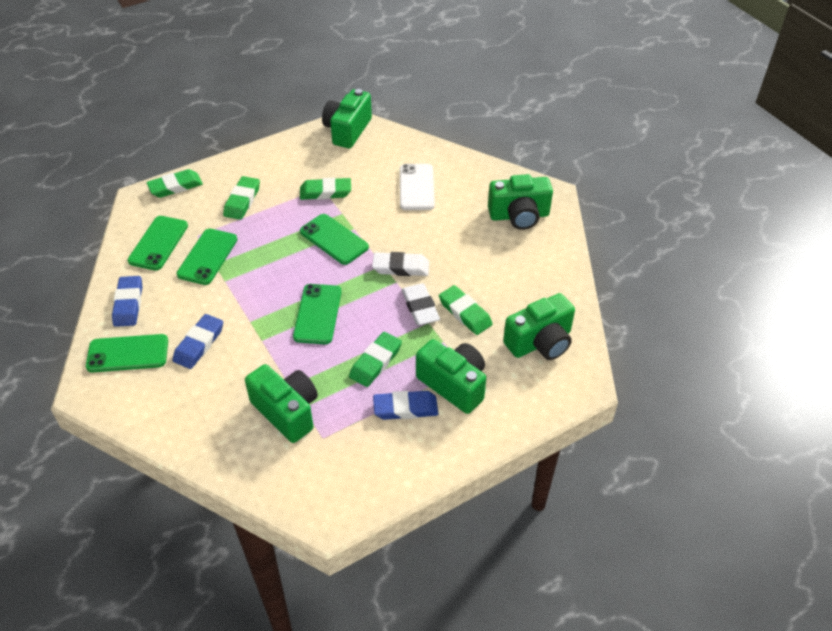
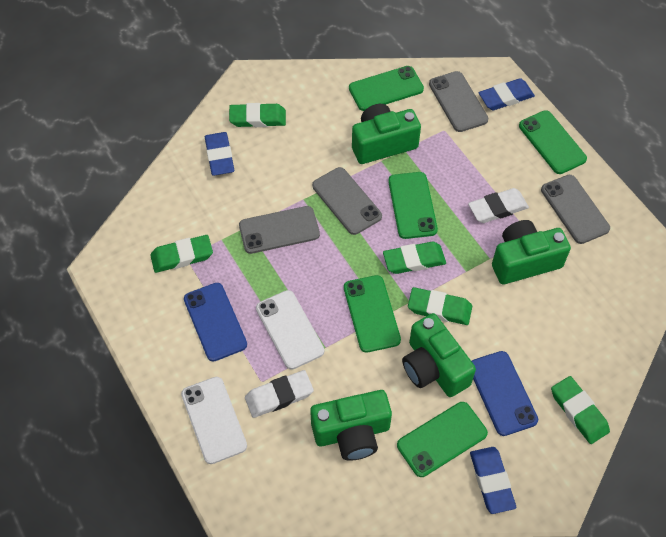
blue phone: none = 0 -> [184,283,247,362] [472,351,538,436] = 2
green camera: [245,364,318,443] [322,89,372,148] [416,339,486,414] [488,174,553,230] [503,293,575,360] = 5 -> [310,390,392,461] [352,104,421,164] [402,313,476,397] [492,220,571,284] = 4
grey phone: none = 0 -> [239,206,320,254] [312,167,382,235] [429,71,488,132] [541,175,610,244] = 4
white phone: [400,164,435,210] = 1 -> [181,377,247,464] [256,290,324,370] = 2

